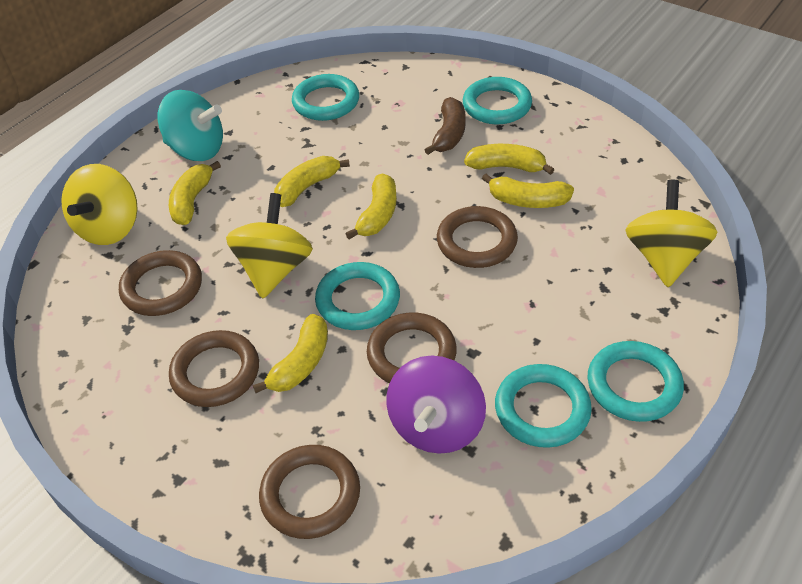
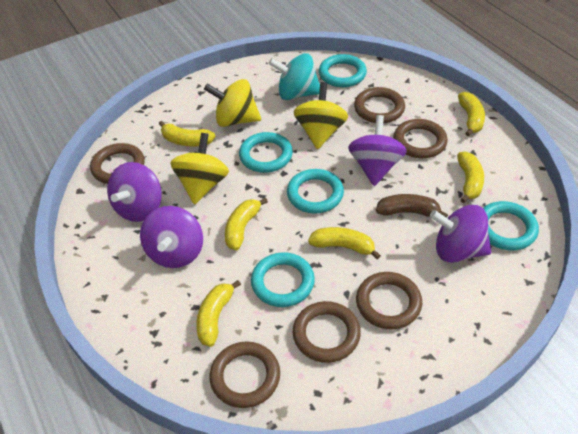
brown ring: [119,250,202,316] [169,330,259,407] [259,445,360,539] [367,313,457,383] [437,206,518,268] = 5 -> [90,143,145,184] [210,341,280,408] [293,301,361,363] [354,87,405,123] [356,272,422,329] [393,119,448,158] = 6
purple spinning top: [386,356,486,454] = 1 -> [107,162,162,222] [140,206,203,268] [348,115,407,186] [430,205,491,263] = 4

